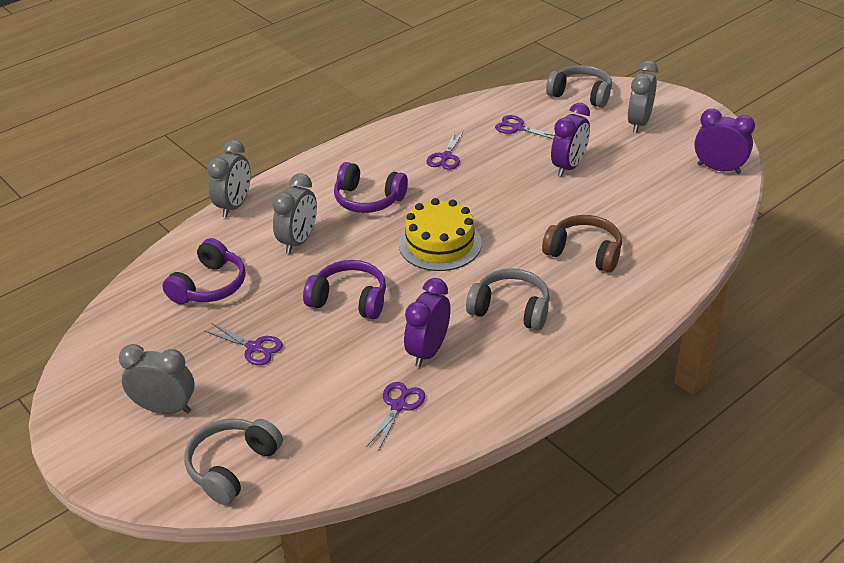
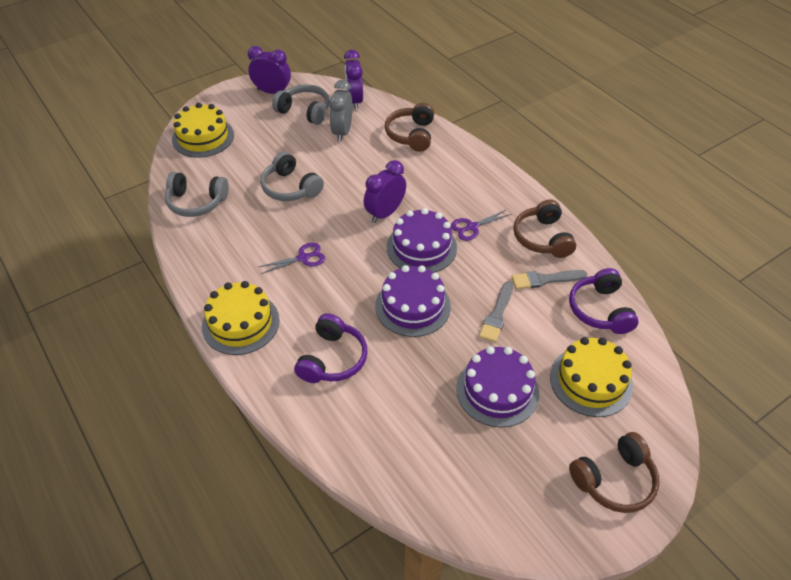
brown headphones: [542,215,622,273] = 1 -> [385,103,434,152] [513,199,576,258] [569,432,660,513] = 3
grey brush: none = 0 -> [479,281,513,343] [511,270,587,289] = 2
grey clock: [119,344,195,414] [207,140,251,217] [272,174,317,254] [628,61,658,133] = 4 -> [329,80,352,142] = 1
purple cake: none = 0 -> [375,265,451,337] [387,208,457,273] [456,346,539,427] = 3
purple headphones: [162,238,245,304] [303,260,386,319] [334,162,408,213] = 3 -> [294,313,368,383] [569,268,639,334] = 2
purple scissors: [205,323,283,365] [366,382,425,451] [426,131,464,170] [495,115,555,139] = 4 -> [259,243,325,274] [451,209,511,241] = 2
yellow cake: [399,198,482,271] = 1 -> [172,103,234,158] [202,281,280,355] [550,337,633,417] = 3

